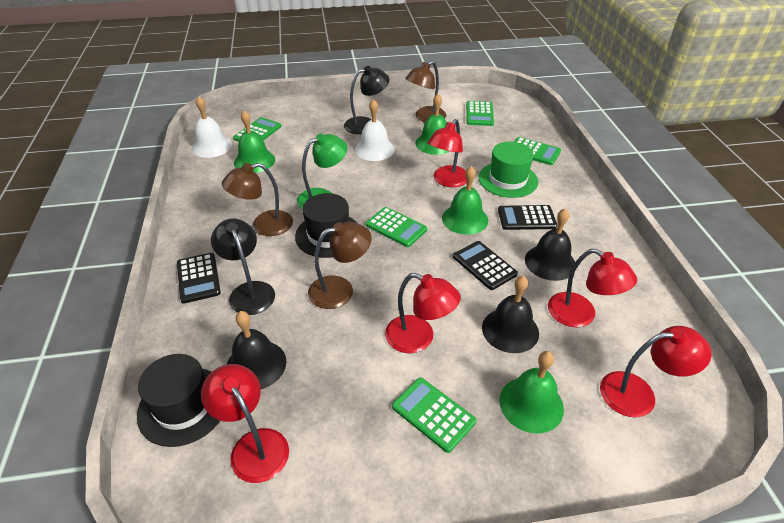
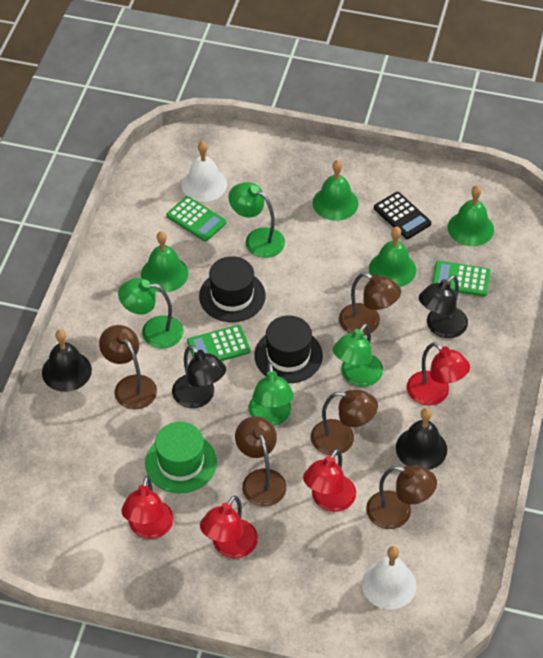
black bell: [227,311,286,389] [482,276,539,353] [525,208,575,281] = 3 -> [42,329,92,392] [396,408,447,470] = 2
black calculator: [177,253,221,304] [453,241,518,290] [498,205,557,230] = 3 -> [374,192,432,239] = 1
brown lamp: [222,163,293,236] [308,222,372,309] [405,61,446,122] = 3 -> [99,325,157,409] [235,416,287,507] [311,390,378,455] [339,273,401,335] [366,465,437,529] = 5
green calculator: [233,117,282,142] [366,207,427,247] [392,378,476,453] [466,101,494,126] [514,137,561,165] = 5 -> [166,196,226,242] [187,325,250,361] [432,261,491,297] = 3
green lamp: [297,134,347,209] = 1 -> [118,278,183,348] [228,182,285,258] [249,363,294,426] [333,323,383,387] = 4
red lamp: [201,364,289,483] [385,273,461,353] [427,119,467,187] [548,249,637,327] [600,326,712,417] = 5 -> [121,476,174,539] [200,495,258,558] [303,449,356,512] [407,342,470,406] = 4

